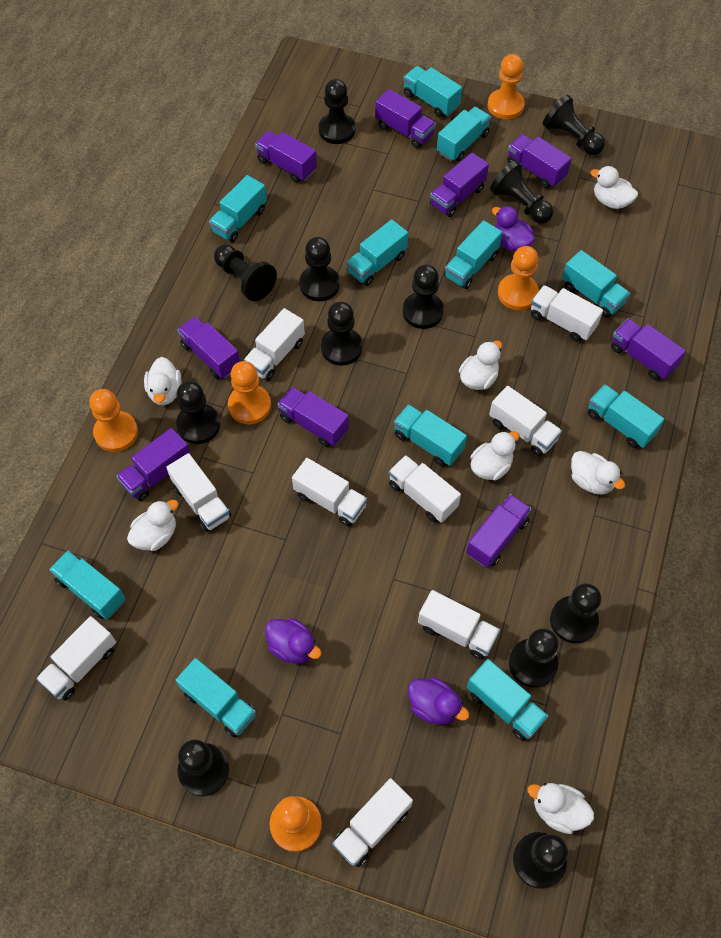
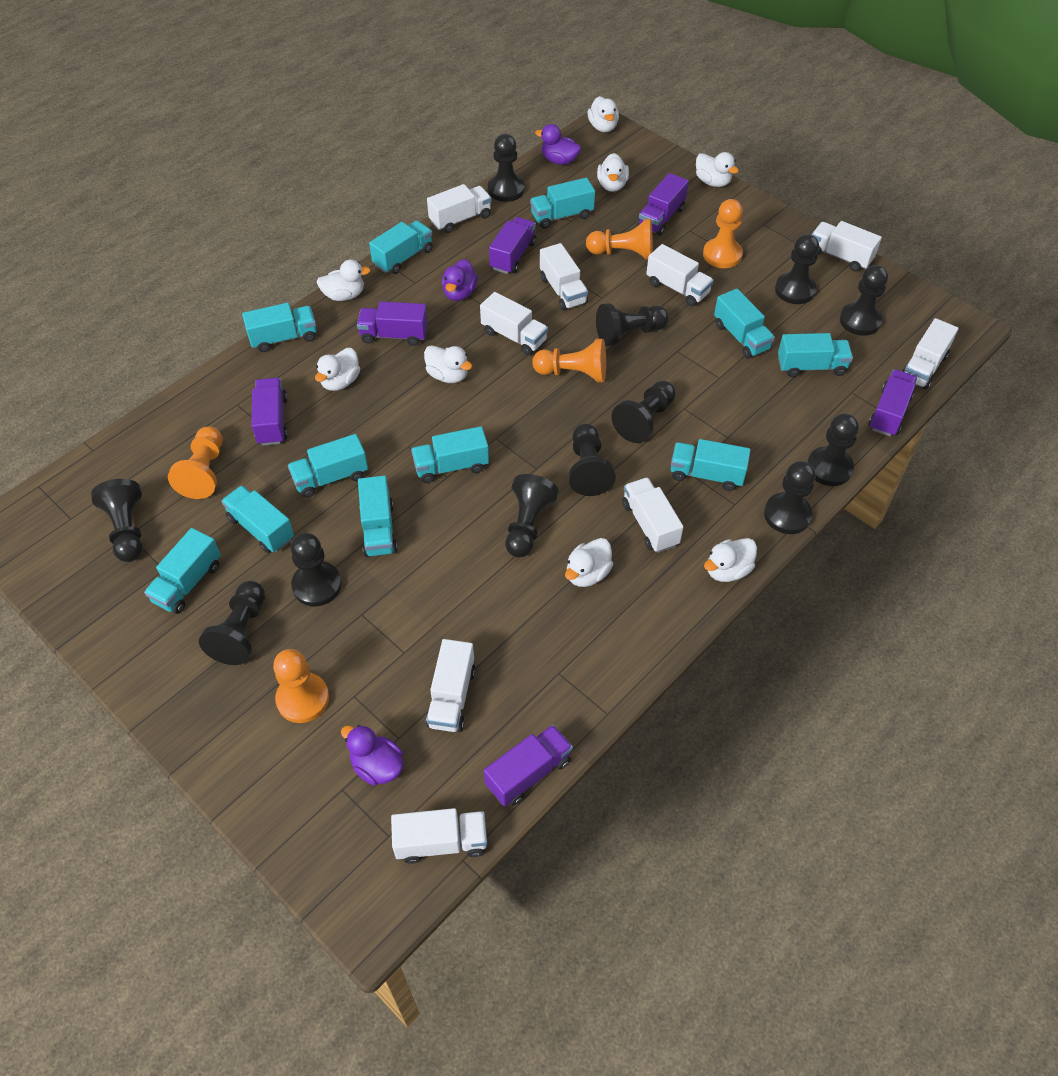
purple truck: [116,428,191,501] [177,316,240,379] [255,131,317,183] [278,387,349,447] [375,89,436,149] [430,153,489,217] [466,494,532,568] [507,134,572,188] [611,319,686,380] = 9 -> [251,378,288,446] [357,302,428,346] [484,725,573,806] [489,217,536,274] [638,173,689,236] [869,369,917,436] = 6
white duck: [127,500,179,551] [144,357,182,405] [459,340,502,390] [470,431,520,481] [528,783,594,834] [571,451,625,495] [590,166,638,209] = 7 -> [315,348,360,391] [317,260,371,301] [424,345,472,383] [565,538,613,587] [588,96,619,132] [597,153,629,192] [696,152,739,187] [704,538,757,582] = 8

